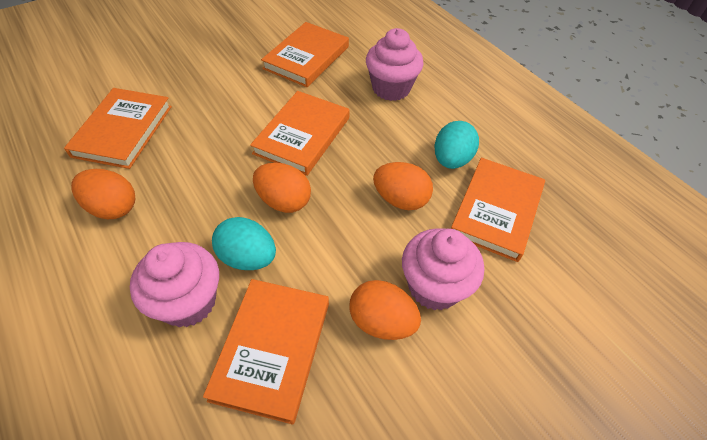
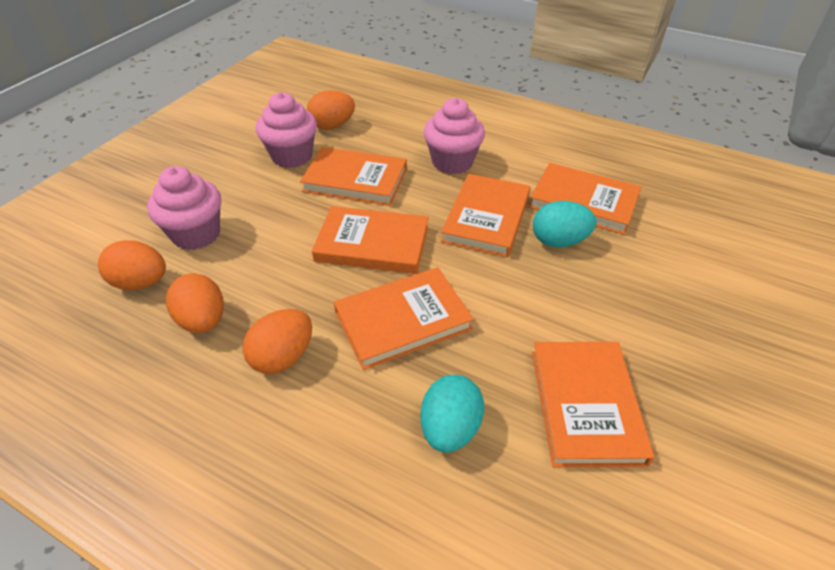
orange book: [64,88,172,169] [203,279,329,425] [250,91,350,176] [261,22,349,87] [451,158,545,262] = 5 -> [300,147,407,206] [312,206,429,274] [334,267,474,370] [441,174,530,257] [529,163,641,235] [532,342,654,467] = 6

